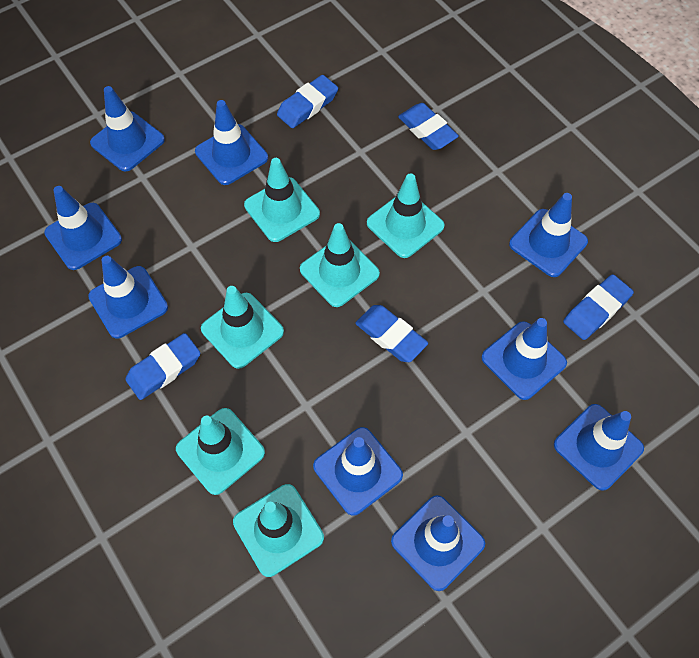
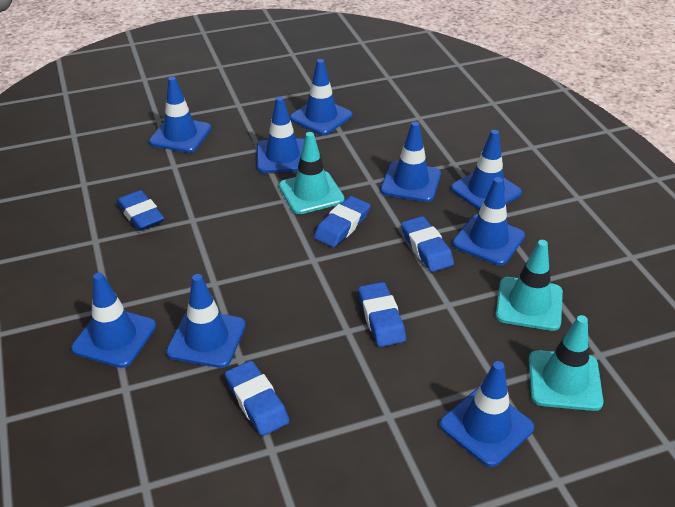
turquoise traffic cone: [176,408,265,495] [201,286,284,369] [233,484,324,577] [244,158,320,242] [300,223,380,307] [367,173,444,258] = 6 -> [279,132,344,214] [496,240,563,331] [529,315,604,411] = 3

